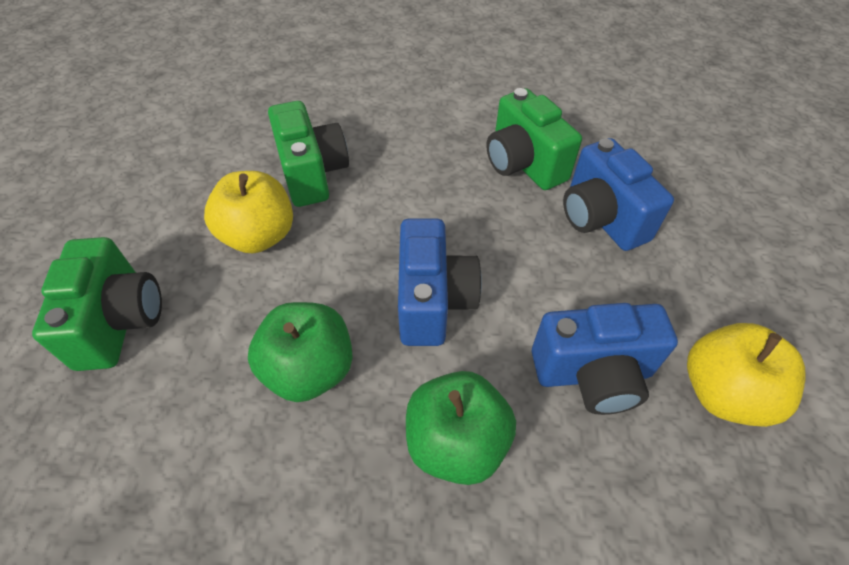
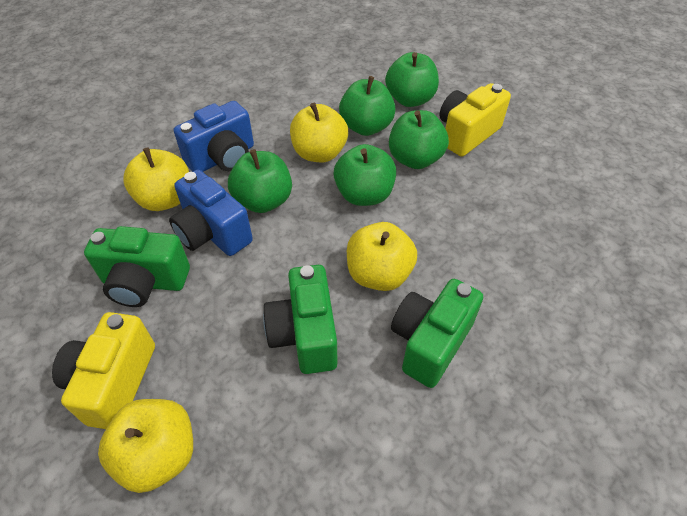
blue camera: [398,219,482,346] [532,303,678,415] [563,138,674,251] = 3 -> [169,170,253,256] [174,101,254,172] = 2
green apple: [248,302,353,402] [406,371,516,485] = 2 -> [228,149,292,213] [334,144,396,206] [339,76,396,136] [385,52,439,107] [389,110,449,169] = 5
yellow apple: [204,171,293,253] [687,323,805,427] = 2 -> [98,399,193,493] [123,147,189,211] [290,103,348,162] [347,222,417,291] = 4
yellow camera: none = 0 -> [52,312,155,429] [439,83,511,157] = 2

